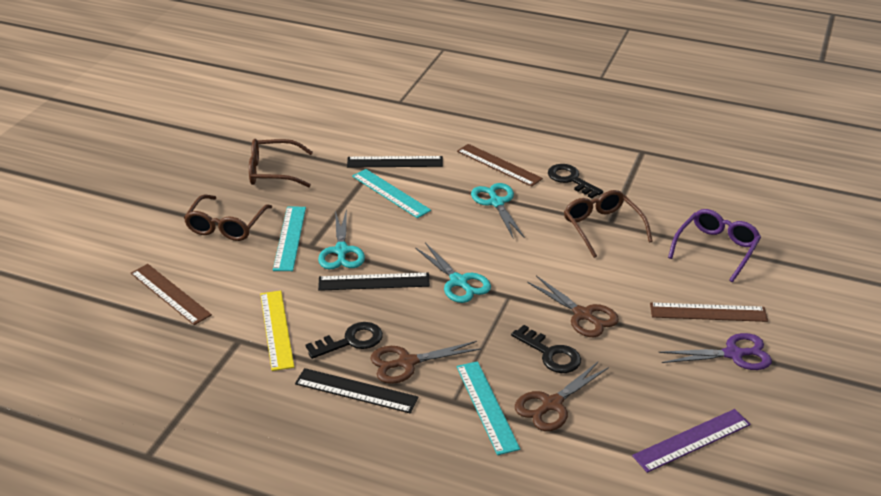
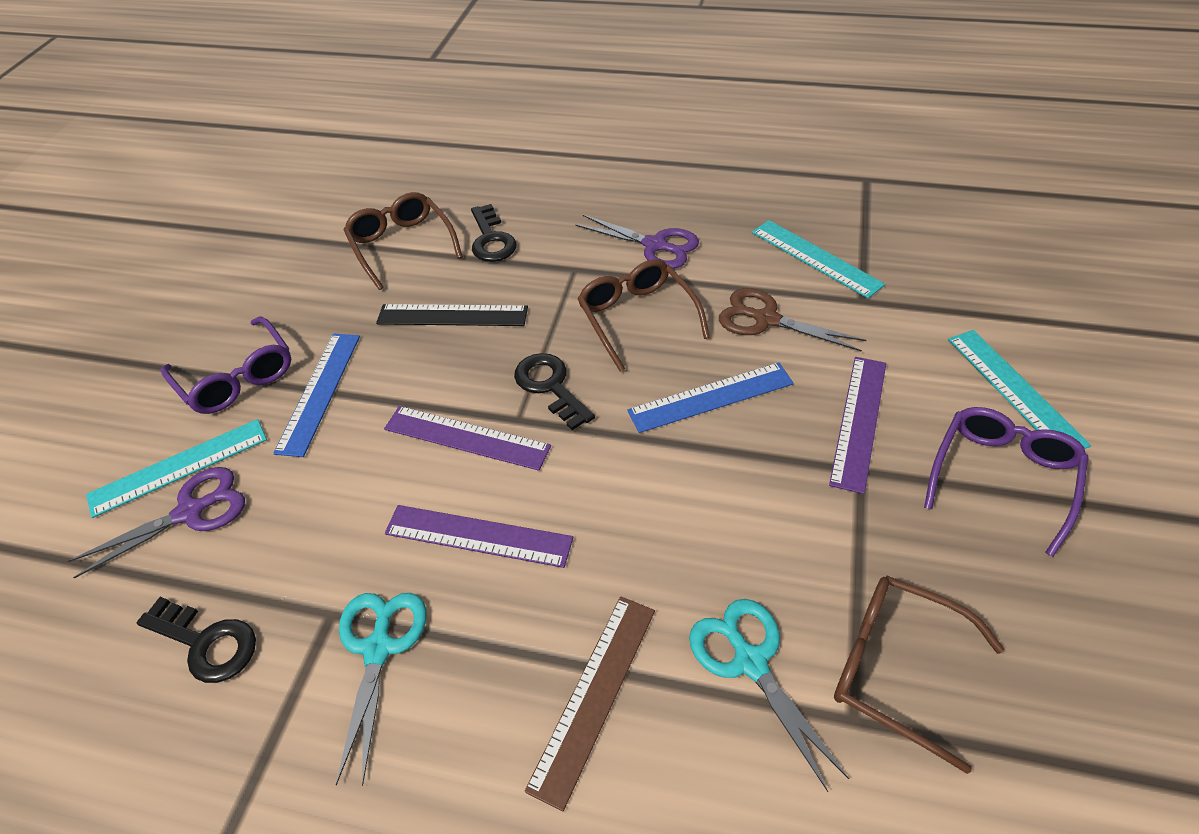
black ruler: [295,368,419,414] [318,273,430,291] [347,156,443,168] = 3 -> [376,304,528,326] = 1
blue ruler: none = 0 -> [273,334,360,457] [627,362,794,433] = 2
brown ruler: [131,264,212,325] [457,144,543,187] [650,303,768,322] = 3 -> [525,596,655,811] = 1
brown scissors: [370,341,481,384] [515,362,609,431] [527,276,619,337] = 3 -> [719,288,866,352] = 1
purple glasses: [668,209,761,282] = 1 -> [161,316,291,414] [924,407,1089,557] = 2
purple ruler: [632,409,751,473] = 1 -> [384,406,551,471] [385,505,573,568] [829,357,886,494] = 3
purple scissors: [658,333,772,370] = 1 -> [68,467,245,579] [575,215,699,269] = 2
turquoise scissors: [318,209,365,269] [415,243,491,303] [471,183,524,238] = 3 -> [336,593,427,786] [689,599,849,792] = 2
yellow ruler: [260,290,294,371] = 1 -> none = 0

